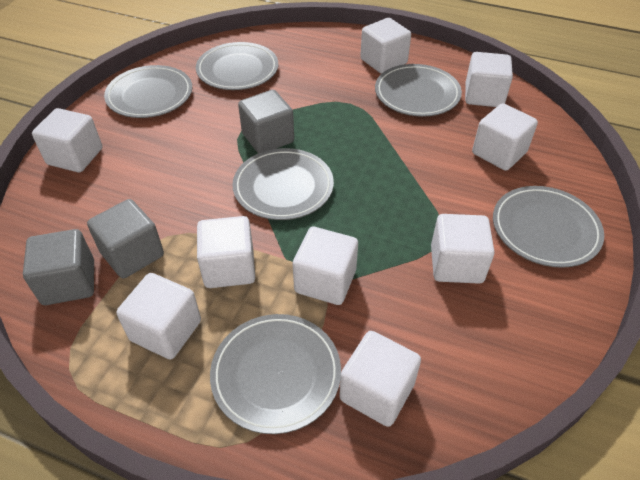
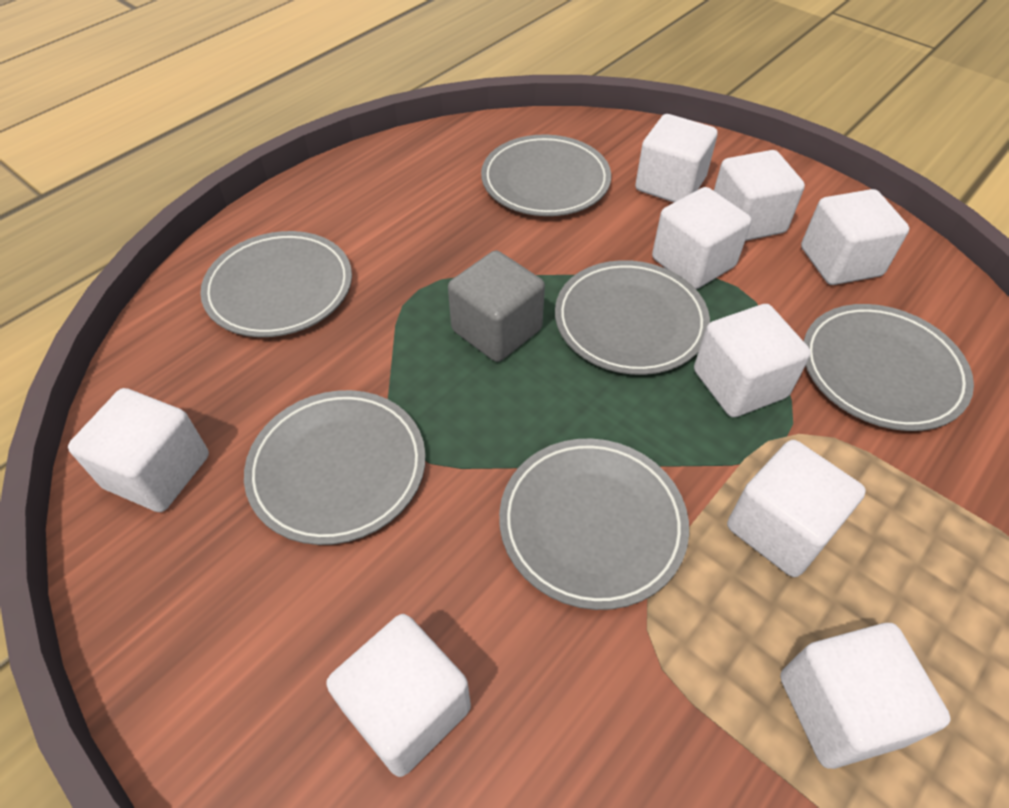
grey cube: [23,229,94,305] [87,199,164,278] [238,90,294,153] = 3 -> [448,250,545,362] = 1

